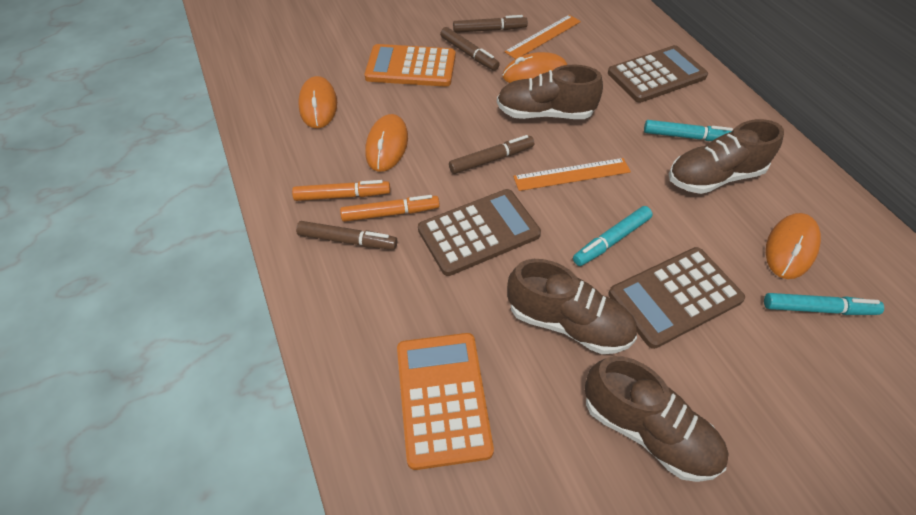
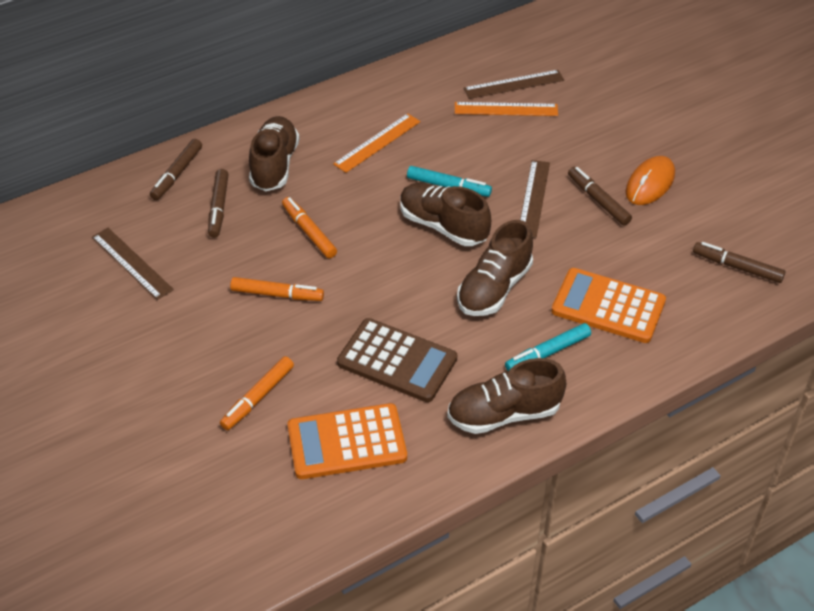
brown calculator: [418,189,541,276] [608,45,708,103] [608,247,745,349] = 3 -> [337,318,457,402] = 1
brown ruler: none = 0 -> [92,228,174,300] [463,70,564,99] [520,160,550,238] = 3
orange marker: [292,180,390,201] [340,195,440,222] = 2 -> [220,356,294,430] [230,277,324,301] [282,197,337,258] = 3
orange mouse: [298,76,337,129] [365,114,408,172] [502,52,567,83] [766,213,821,279] = 4 -> [626,156,675,205] = 1
turquoise marker: [573,206,653,266] [644,120,733,141] [764,293,884,315] = 3 -> [407,166,492,197] [505,323,591,371] = 2

